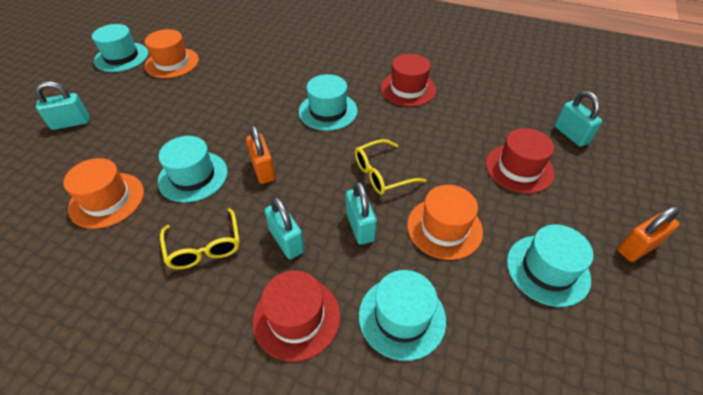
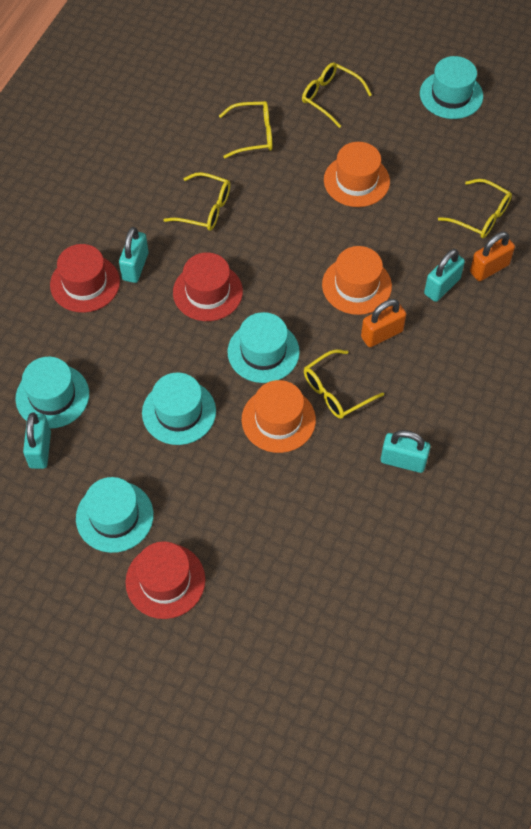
yellow glasses: [160,208,239,269] [355,139,426,195] = 2 -> [164,172,230,231] [219,101,272,158] [302,62,372,128] [304,349,384,419] [438,179,512,238] = 5

